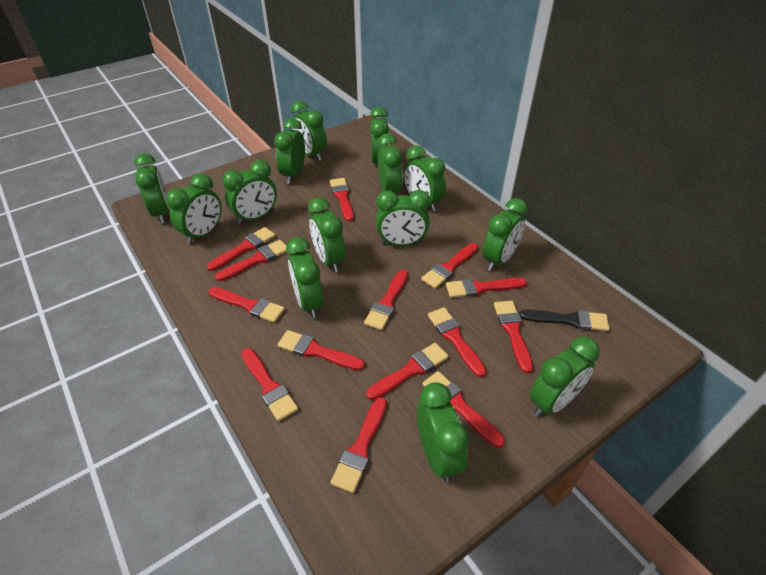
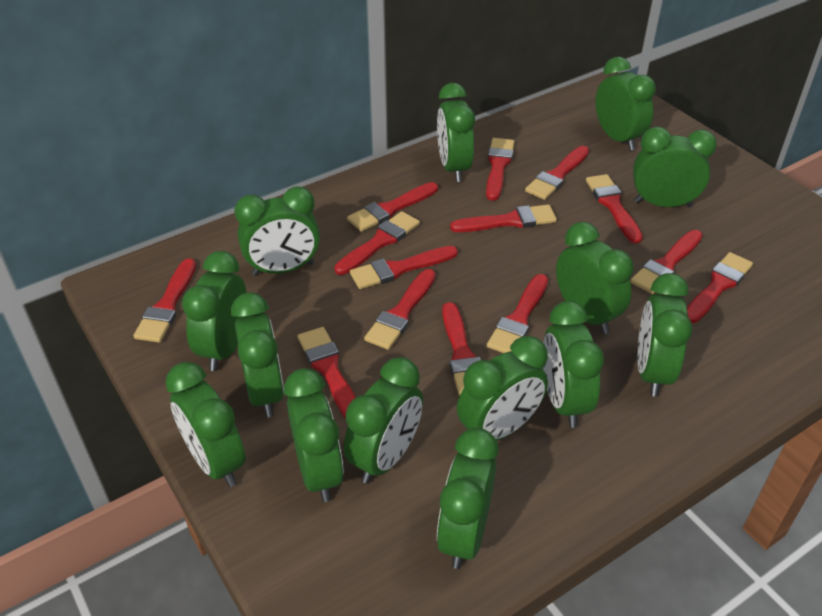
black brush: [519,310,610,331] = 1 -> none = 0

